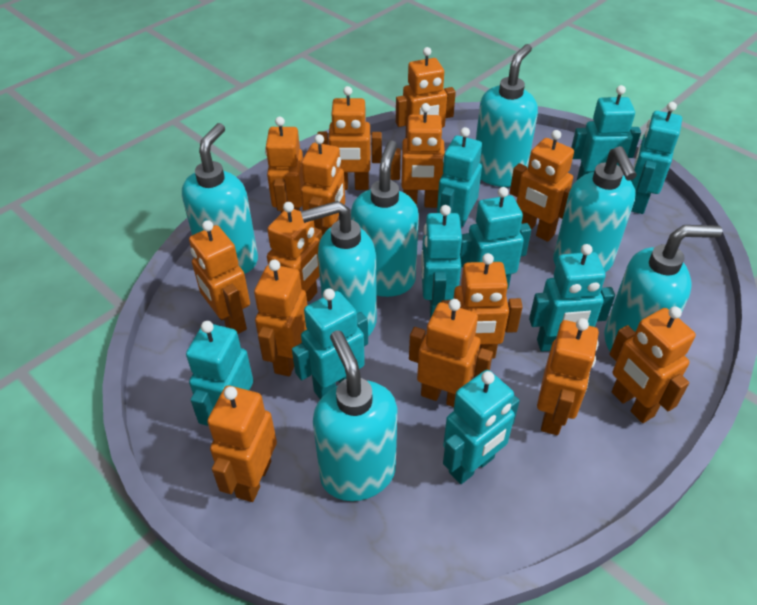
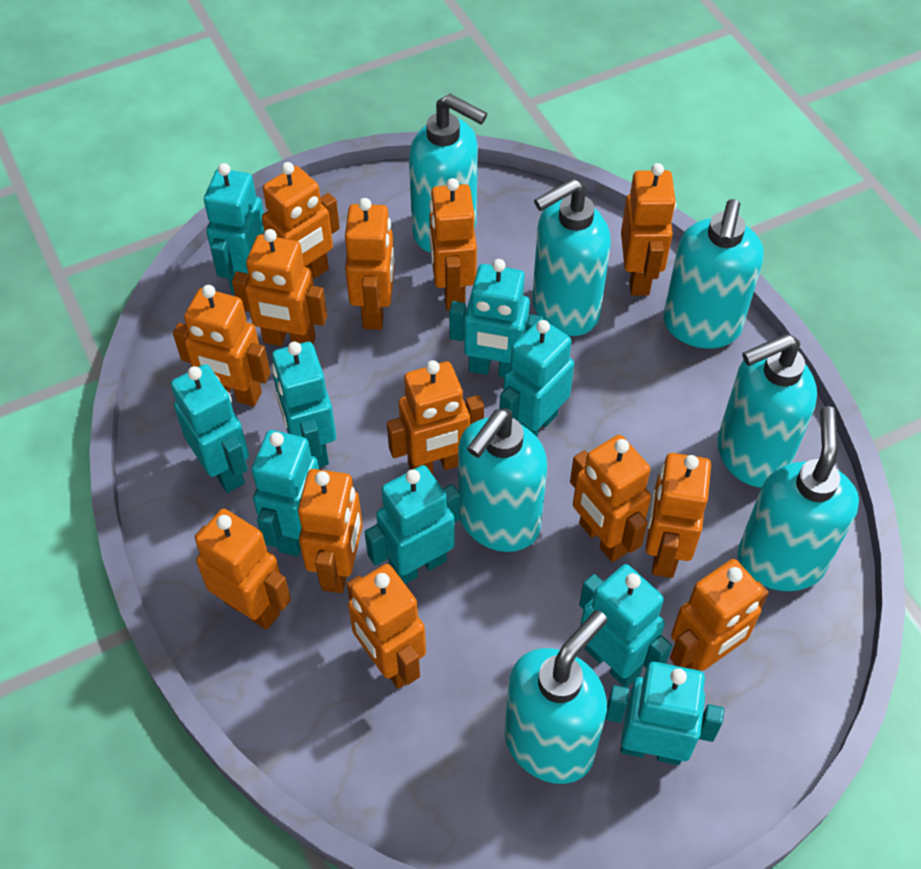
orange robot: [189,220,250,334] [207,386,277,502] [254,260,307,376] [265,117,304,213] [267,202,322,301] [301,134,345,236] [317,86,382,190] [390,103,447,208] [396,47,456,138] [409,299,493,407] [441,253,523,359] [510,130,574,242] [537,318,599,435] [609,306,696,423] = 14 -> [173,285,270,407] [195,509,291,630] [232,229,327,346] [261,162,340,278] [298,469,363,593] [345,198,395,330] [347,564,426,689] [387,360,484,474] [429,178,477,311] [570,435,651,562] [621,163,676,296] [645,453,711,578] [670,559,769,671] = 13

